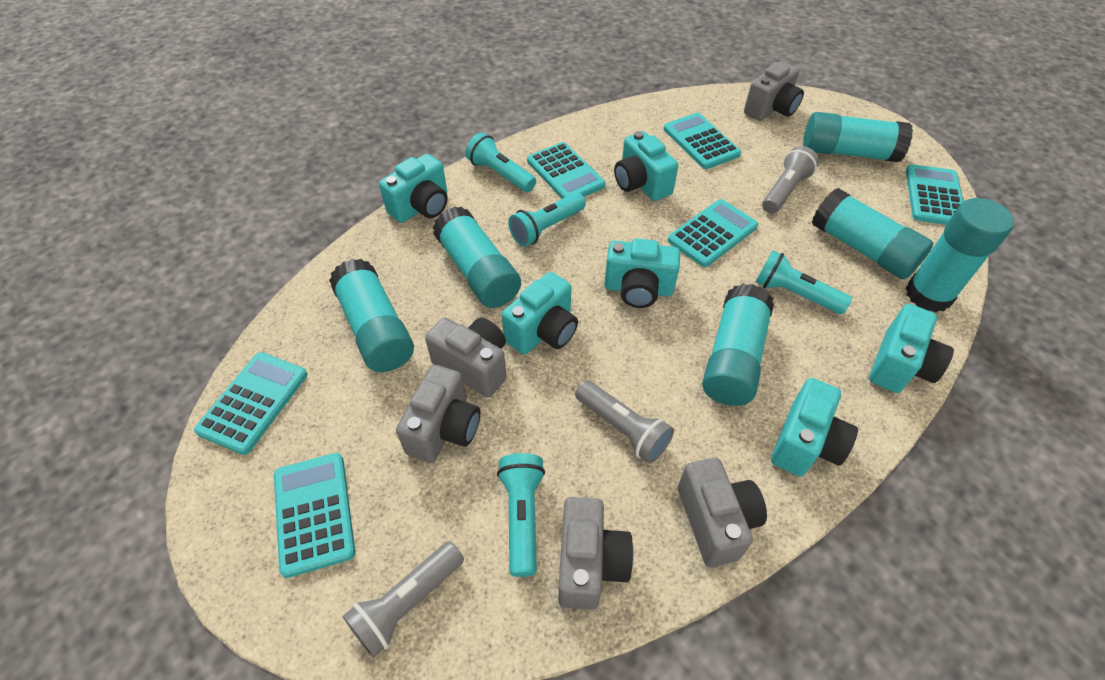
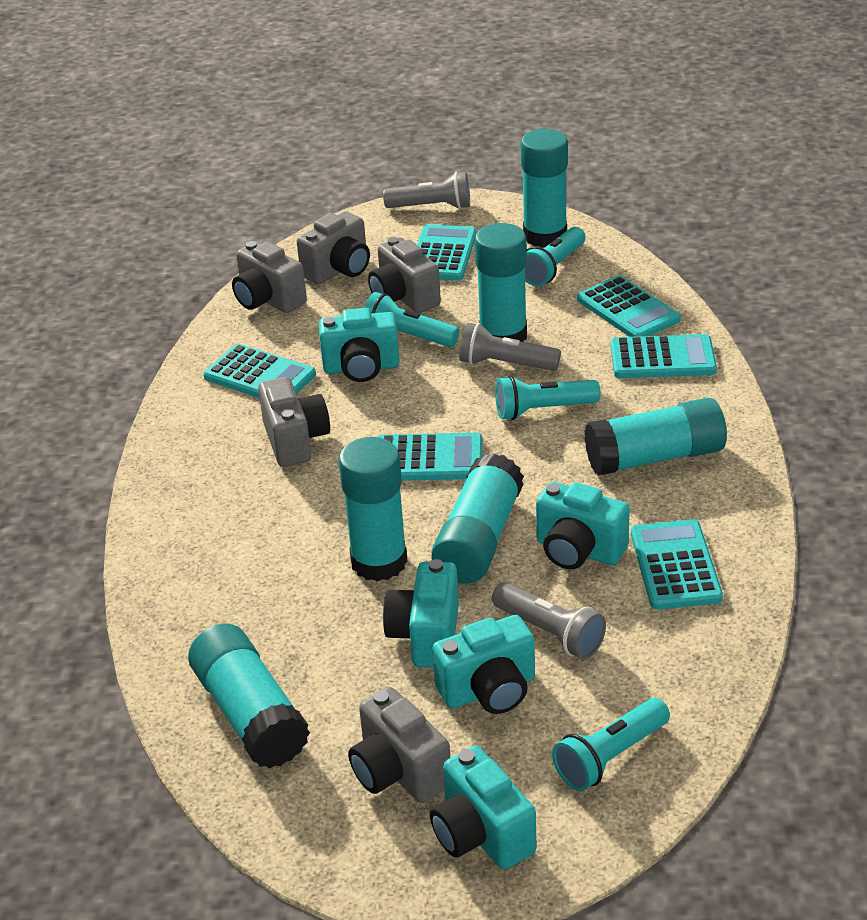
turquoise camera: [379,154,448,223] [502,272,578,355] [605,238,680,308] [614,131,678,201] [771,378,858,477] [869,304,954,393] = 6 -> [319,308,400,382] [383,559,459,668] [430,746,537,870] [432,615,535,714] [536,482,630,569] = 5

